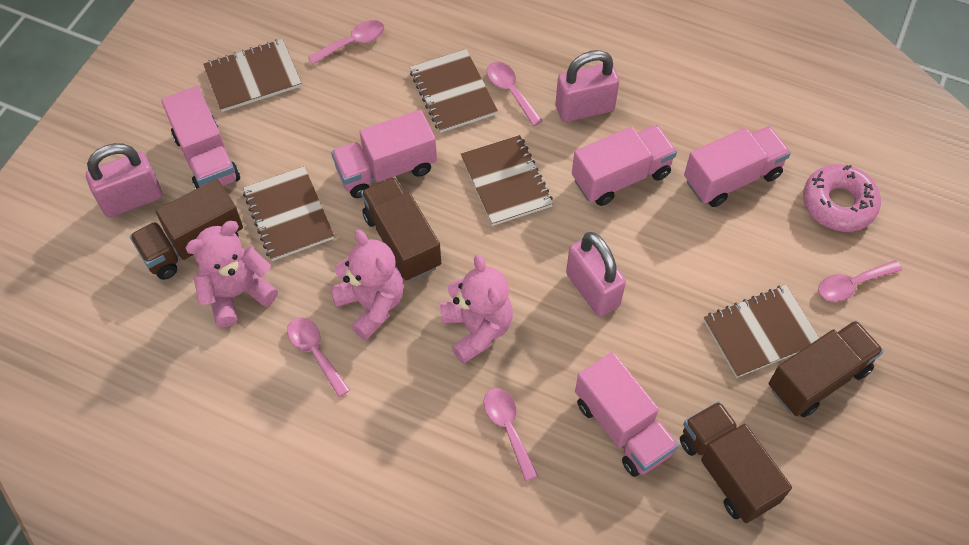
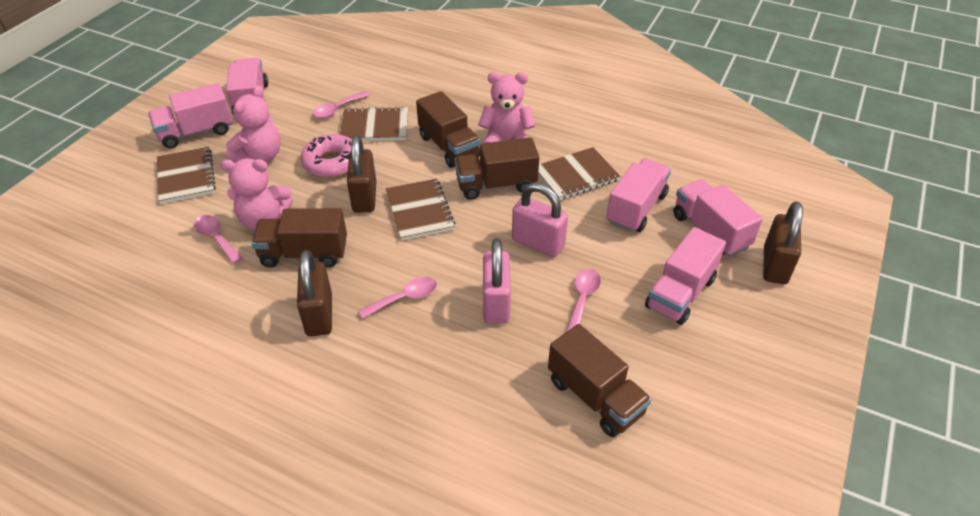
brown notebook: [203,39,302,112] [243,166,334,261] [410,49,498,133] [461,135,553,226] [704,285,819,378] = 5 -> [157,147,216,204] [340,107,408,141] [386,178,455,241] [538,147,620,200] = 4
brown padlock: none = 0 -> [297,250,332,336] [347,135,376,213] [763,201,803,284] = 3
pink padlock: [86,143,162,217] [556,50,620,122] [566,232,626,317] = 3 -> [483,238,511,324] [512,183,568,257] = 2
pink spoon: [287,317,350,397] [308,20,385,65] [484,388,538,481] [487,62,543,126] [818,260,902,302] = 5 -> [194,215,242,264] [313,91,370,118] [358,277,437,319] [566,269,601,332] = 4

